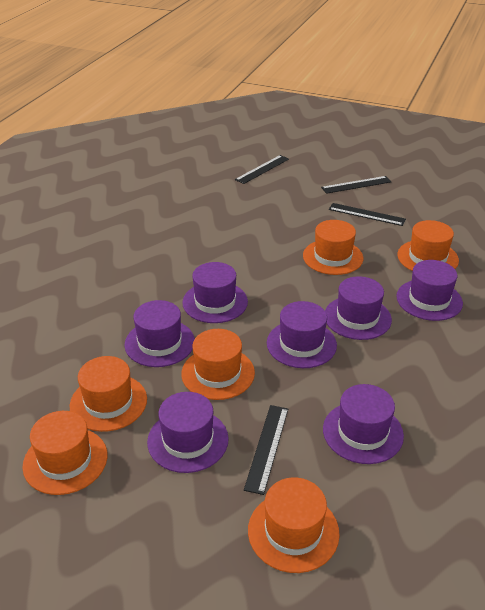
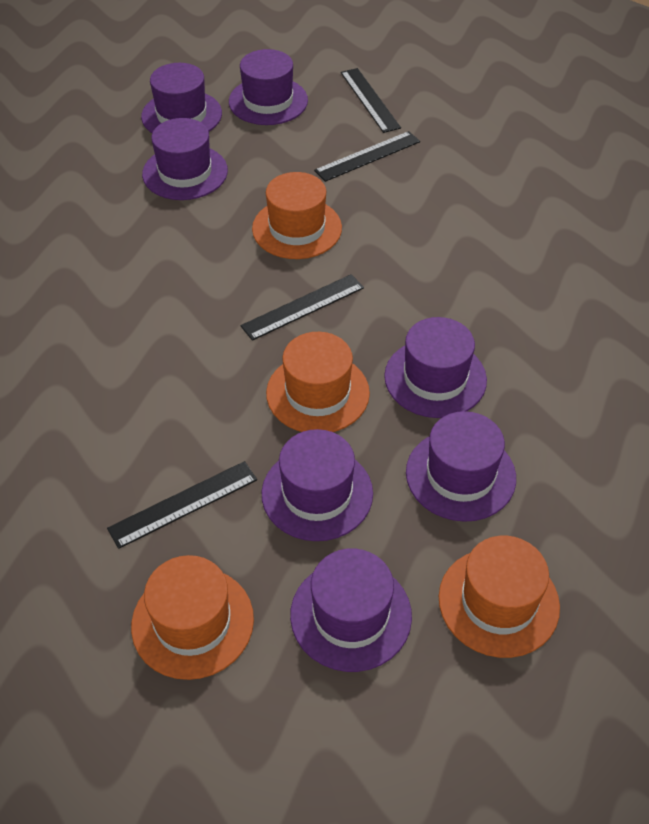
orange hat: [22,411,108,495] [70,356,147,432] [181,329,255,400] [248,477,340,573] [303,220,363,275] [397,220,459,271] = 6 -> [131,555,254,680] [252,172,342,259] [266,332,370,432] [439,536,560,658] = 4

